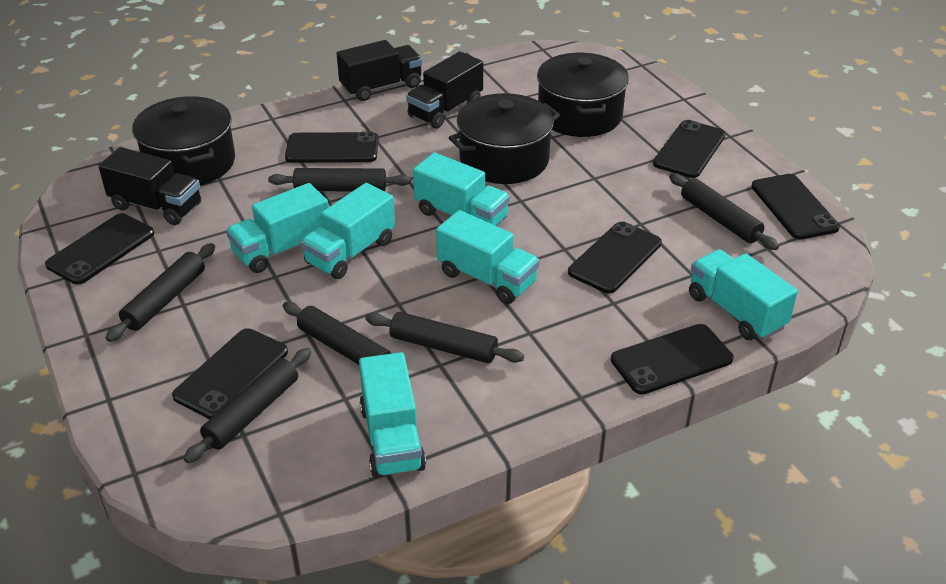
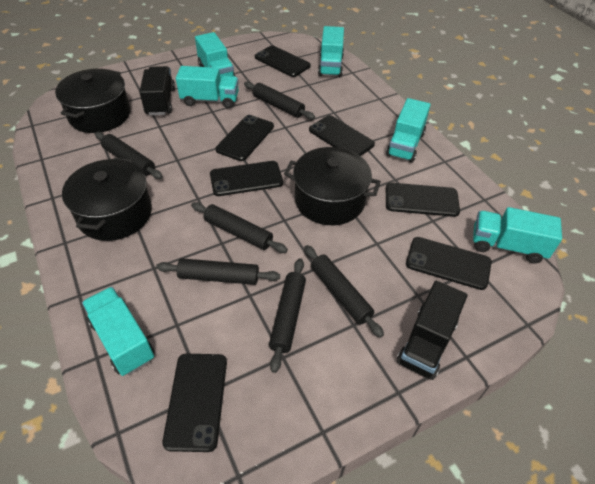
black truck: [98,147,201,225] [337,40,422,101] [406,52,483,129] = 3 -> [139,66,175,115] [397,281,468,380] = 2

